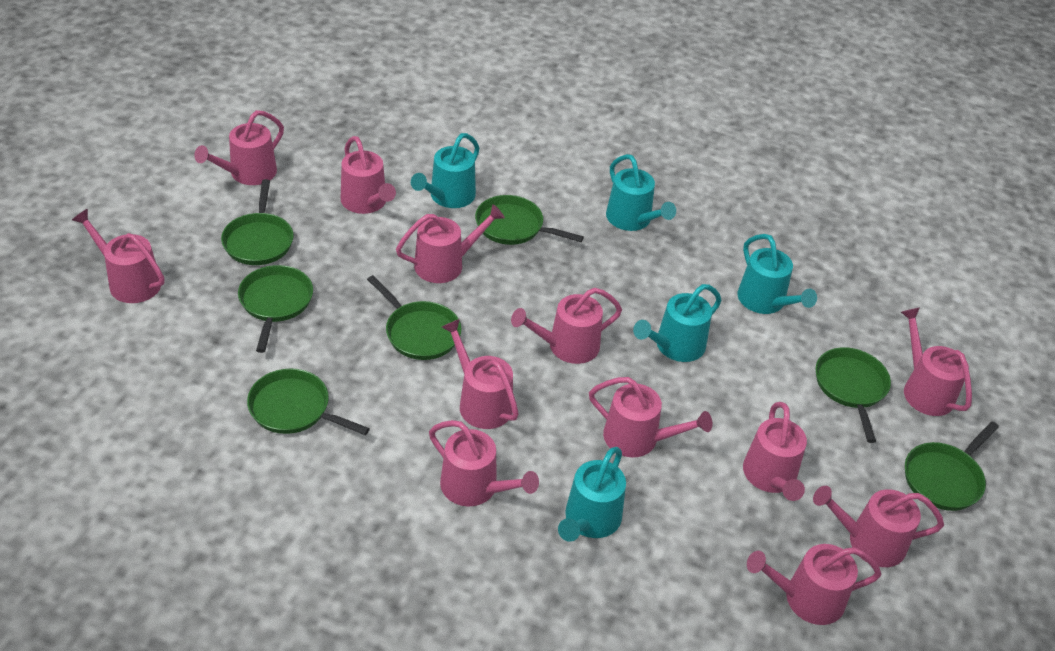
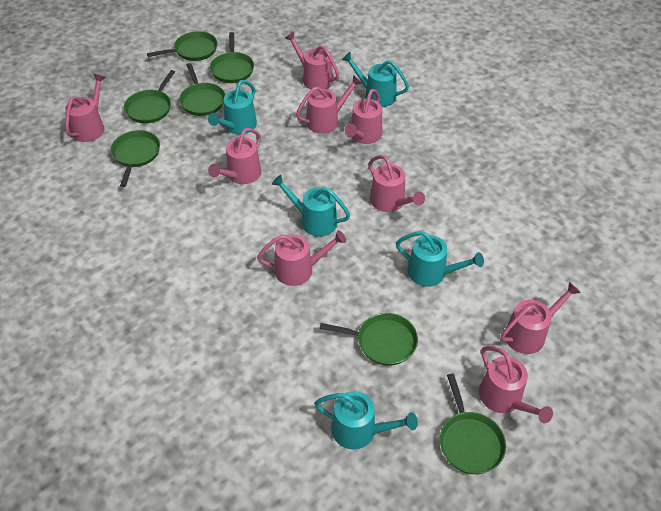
pink watering can: [72,209,164,303] [194,110,284,185] [341,136,396,214] [396,204,505,283] [429,420,539,507] [442,319,519,429] [511,288,622,364] [589,377,712,457] [743,402,807,501] [747,544,881,625] [813,486,944,567] [901,308,972,416] = 12 -> [65,74,106,142] [208,128,261,184] [257,230,346,286] [285,32,339,90] [296,75,362,134] [345,89,382,144] [369,155,425,212] [479,346,553,423] [500,282,581,354] = 9

